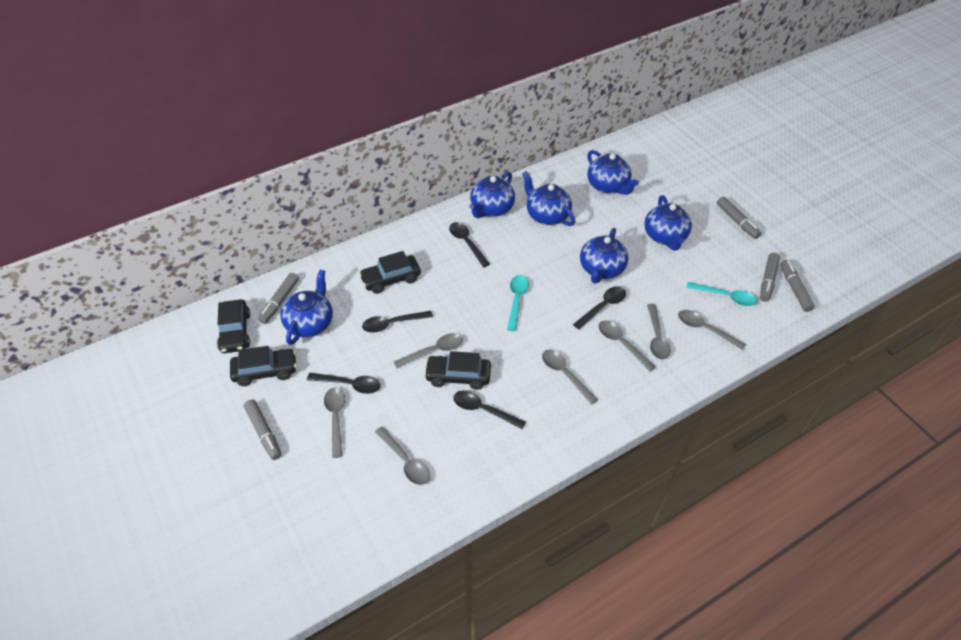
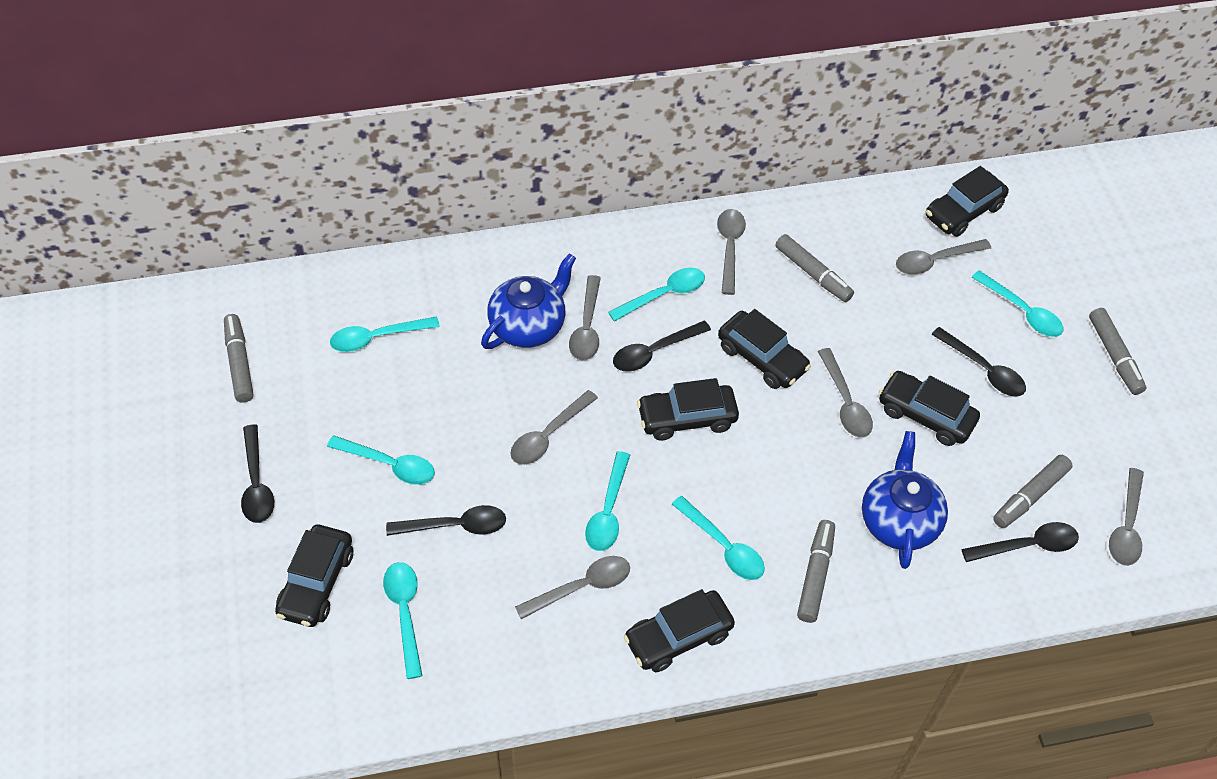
black car: [217,299,250,353] [230,346,297,386] [359,251,421,294] [424,351,491,390] = 4 -> [275,525,353,627] [624,589,735,672] [637,378,739,441] [718,309,811,389] [879,371,980,446] [926,166,1009,237] = 6
blue teapot: [280,270,333,345] [470,172,515,218] [522,171,575,226] [580,228,628,284] [587,150,639,195] [644,195,692,250] = 6 -> [481,254,576,349] [862,431,948,569] = 2
turquoise spoon: [507,275,529,331] [686,282,757,306] = 2 -> [327,435,435,485] [330,316,440,352] [383,562,422,679] [585,451,630,551] [608,268,705,322] [672,496,765,580] [972,270,1064,337] = 7

